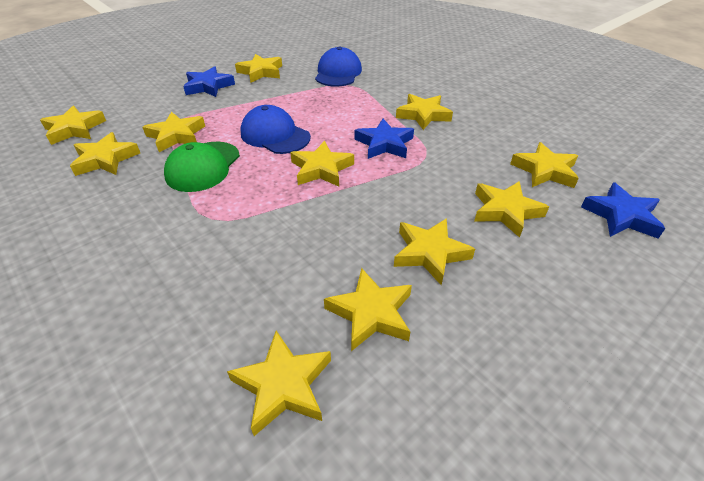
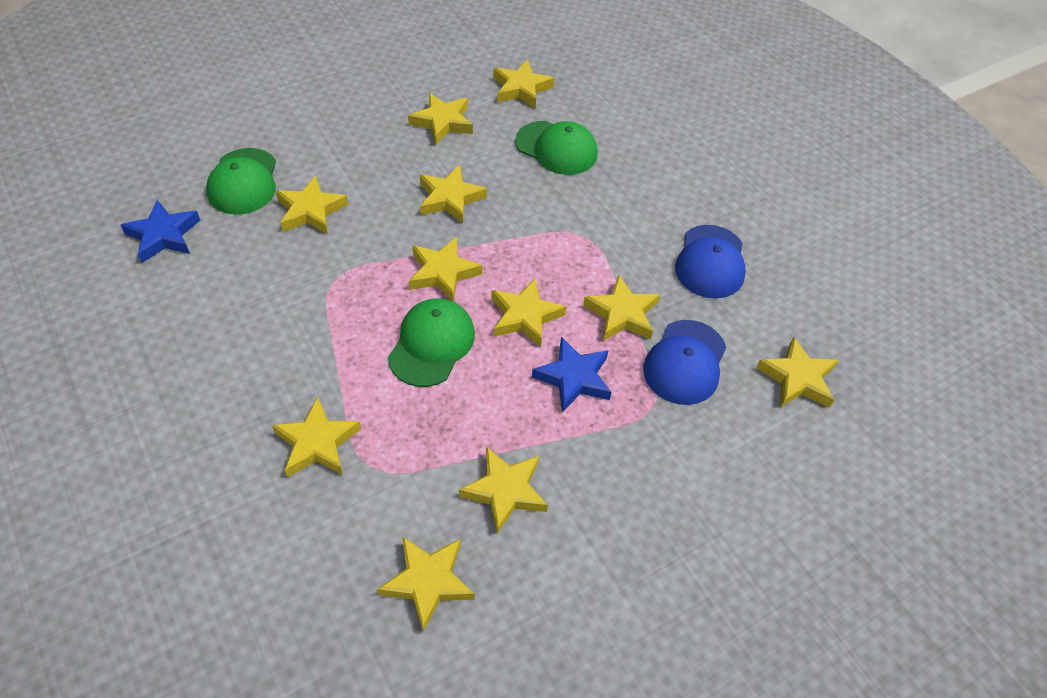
blue star: [183,66,235,97] [355,119,414,159] [581,182,666,239] = 3 -> [120,200,200,263] [532,337,611,412] = 2
green cap: [164,142,240,192] = 1 -> [206,148,276,215] [388,298,475,387] [515,121,598,175] = 3

